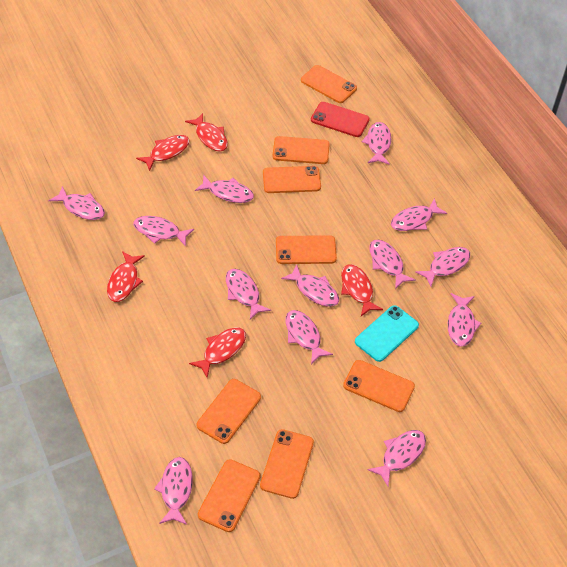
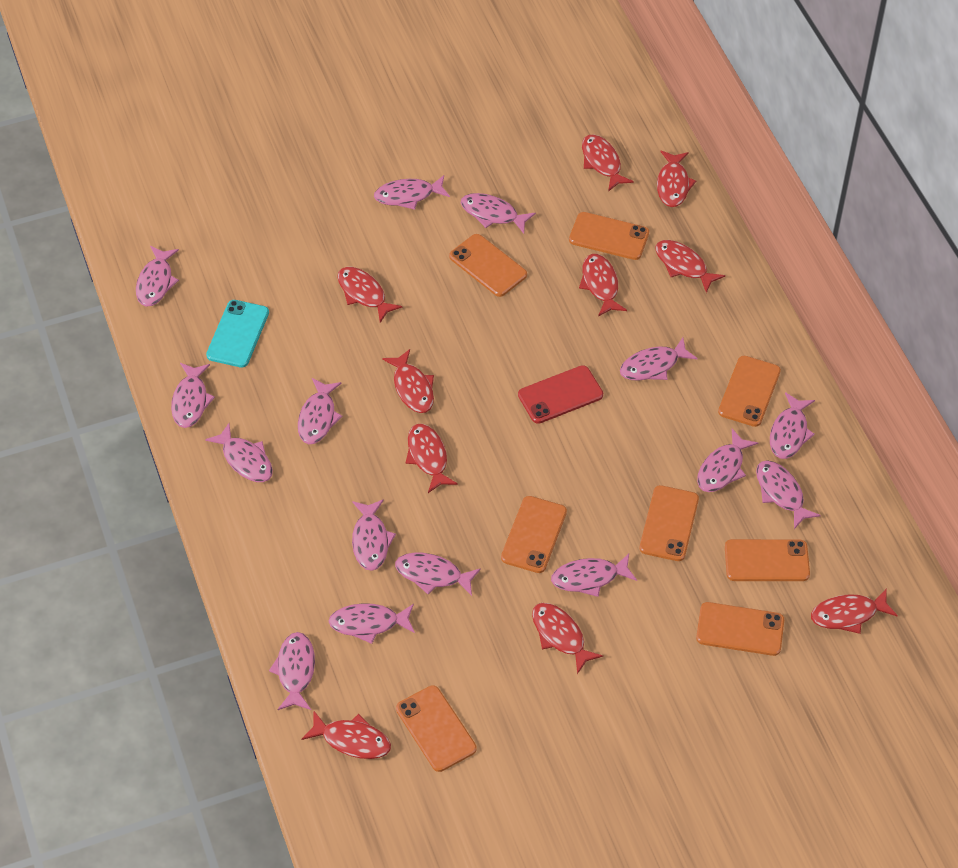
pink fish: [48,186,105,220] [133,216,194,247] [154,457,193,525] [195,175,254,203] [226,269,271,320] [281,264,339,307] [285,310,333,364] [362,122,391,165] [368,430,426,486] [369,240,416,289] [391,198,447,231] [415,247,470,287] [448,293,481,347] = 13 -> [136,246,179,306] [171,363,215,428] [205,423,273,482] [269,632,315,710] [298,378,342,444] [329,603,415,644] [352,499,396,571] [374,175,450,210] [395,553,481,596] [461,193,536,234] [551,554,637,597] [620,338,698,380] [697,429,758,492] [756,461,821,529] [770,392,815,459] = 15
red fish: [107,251,145,302] [136,135,189,171] [185,113,228,151] [189,328,246,378] [341,264,383,316] = 5 -> [302,711,391,759] [337,267,402,323] [382,349,434,413] [406,424,458,493] [532,603,603,674] [579,254,627,317] [582,134,634,192] [655,240,725,293] [657,150,696,207] [811,588,898,634] = 10

